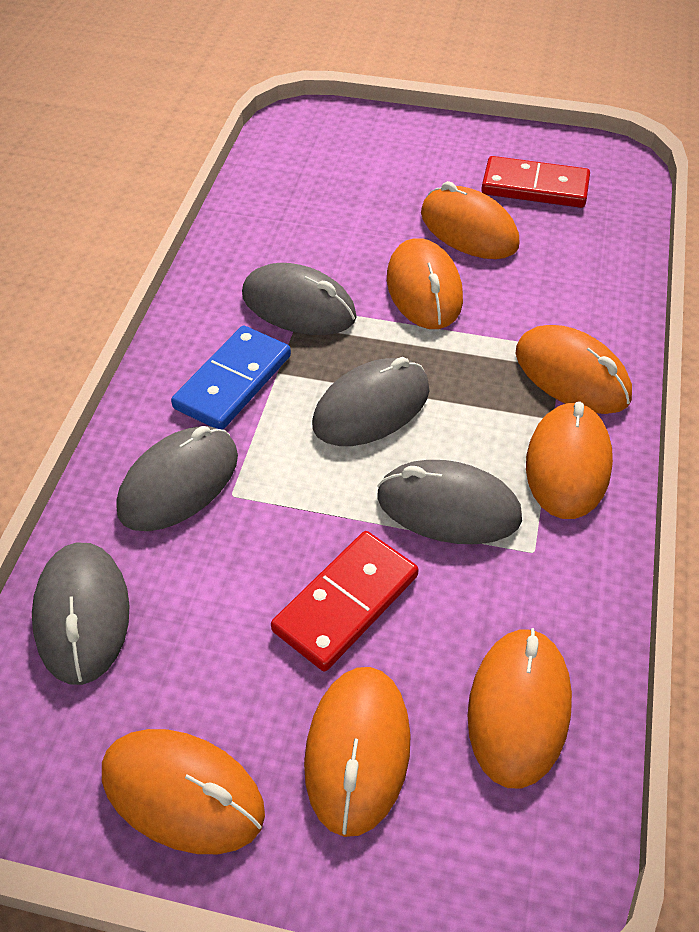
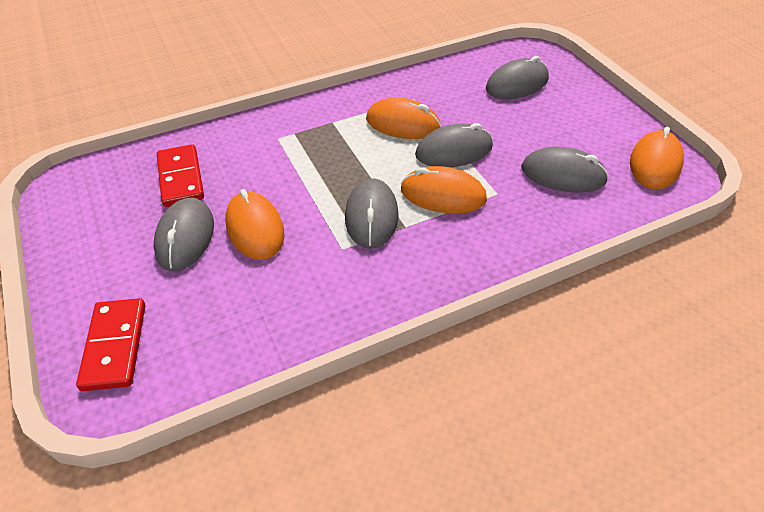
blue domino: [171,325,291,430] = 1 -> none = 0
orange mouse: [102,729,265,854] [304,667,411,837] [387,238,463,329] [421,181,520,259] [468,628,572,789] [516,325,632,414] [526,401,613,519] = 7 -> [225,189,285,260] [366,98,441,139] [401,166,487,213] [630,127,684,190] = 4

